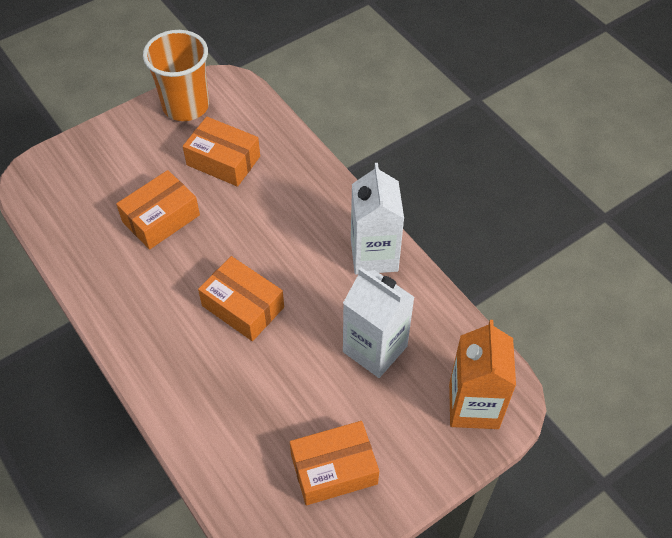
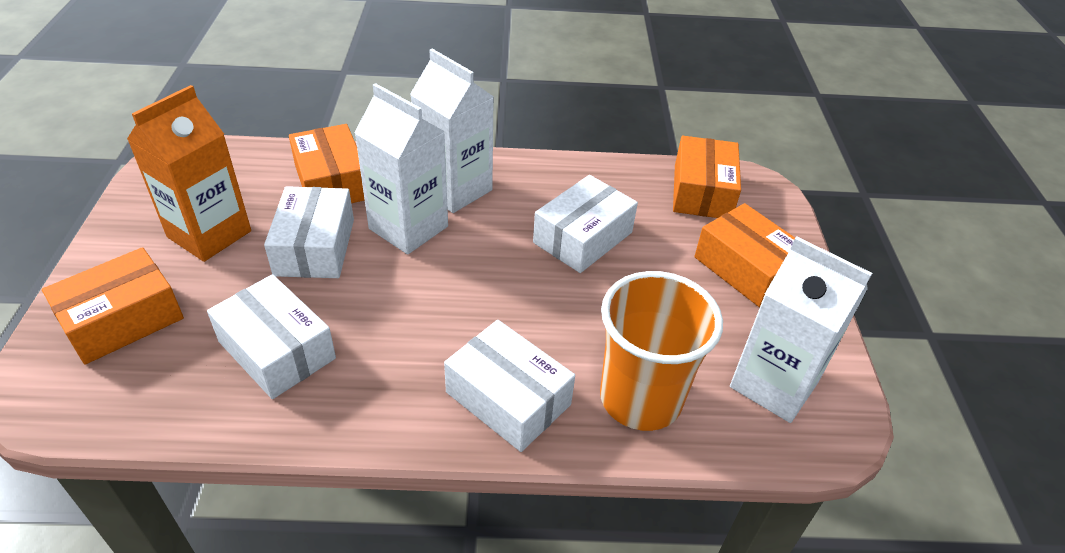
white box: none = 0 -> [207,274,336,399] [264,186,354,278] [444,320,575,452] [533,175,638,273] = 4
white carton: [343,267,415,378] [351,163,404,274] = 2 -> [354,83,448,254] [410,49,494,213] [730,237,872,423] = 3

